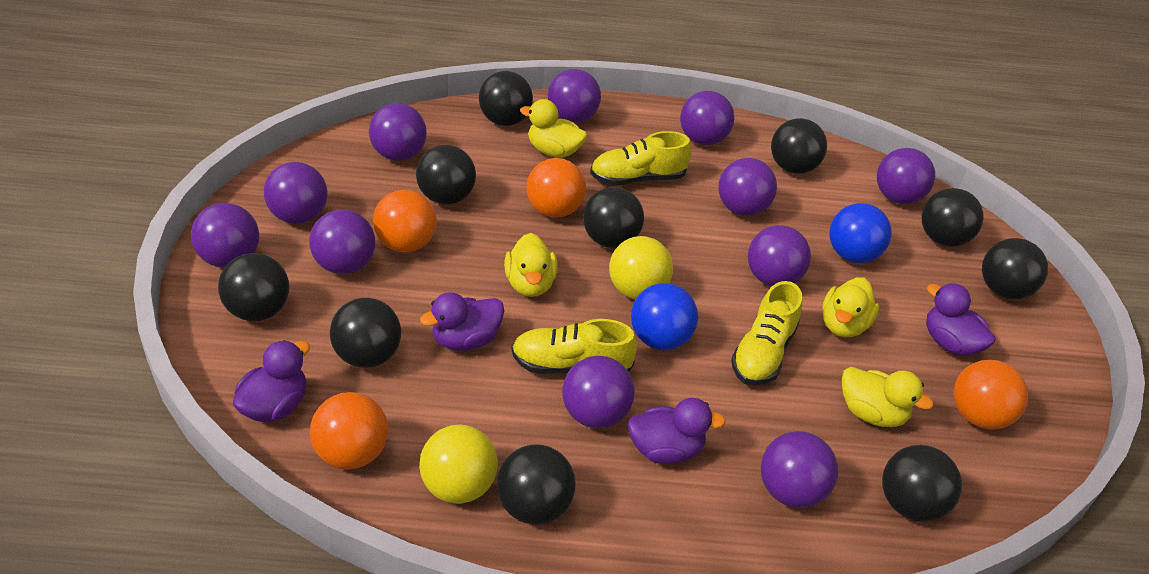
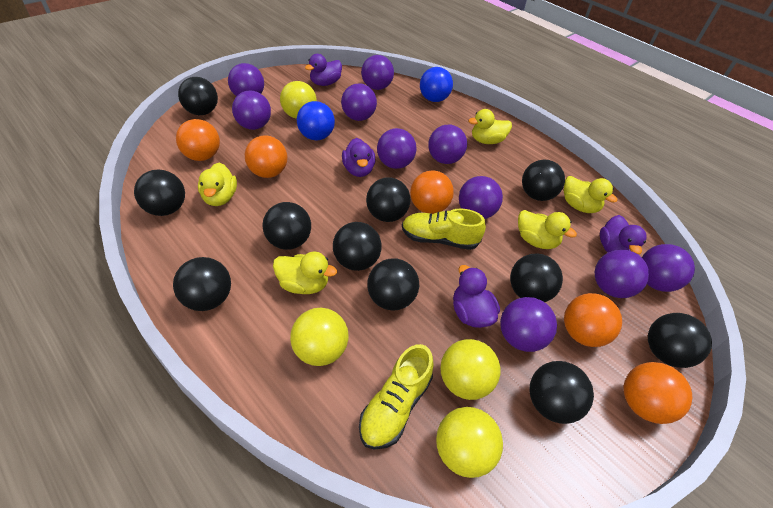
black ball: [218,253,289,321] [330,298,401,368] [416,145,476,204] [479,71,533,126] [497,444,575,525] [583,187,644,248] [771,118,827,174] [882,445,962,522] [922,188,984,247] [982,238,1048,299] = 10 -> [134,169,185,216] [173,257,231,311] [178,77,218,115] [262,202,311,250] [333,222,382,271] [366,178,410,222] [367,259,419,311] [510,253,563,302] [522,160,565,201] [530,361,594,424] [648,313,712,368] = 11
orange ball: [310,392,388,470] [373,190,436,253] [527,158,586,218] [953,360,1028,430] = 4 -> [176,119,220,161] [245,135,287,178] [410,170,454,214] [564,293,622,347] [624,362,692,424] = 5
purple ball: [191,203,259,268] [264,162,328,224] [309,209,375,274] [369,103,427,161] [548,69,601,123] [562,356,634,428] [680,91,735,145] [719,158,777,216] [748,225,811,287] [761,431,838,508] [877,148,935,204] = 11 -> [228,63,264,96] [232,91,271,130] [341,83,377,121] [361,55,394,90] [377,128,417,169] [428,125,467,164] [459,176,503,219] [500,297,557,352] [595,249,649,298] [642,244,695,292] = 10
yellow ball: [419,424,498,504] [609,236,673,300] = 2 -> [280,81,317,119] [290,308,348,366] [436,407,503,478] [441,339,501,400] = 4
yellow duck: [504,233,558,297] [520,99,587,158] [822,277,879,337] [842,366,933,427] = 4 -> [198,163,237,206] [273,251,337,294] [468,109,512,144] [518,210,577,249] [564,176,617,213] = 5
yellow shoe: [512,319,637,374] [590,131,691,186] [731,281,802,385] = 3 -> [359,344,434,449] [402,208,486,250] = 2

